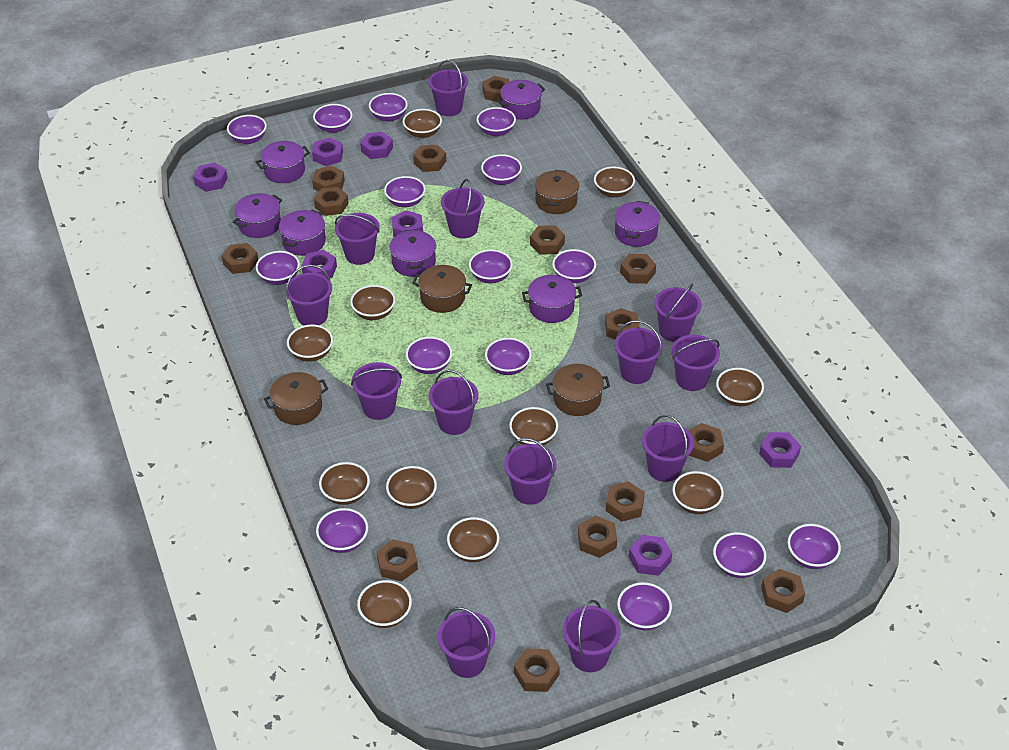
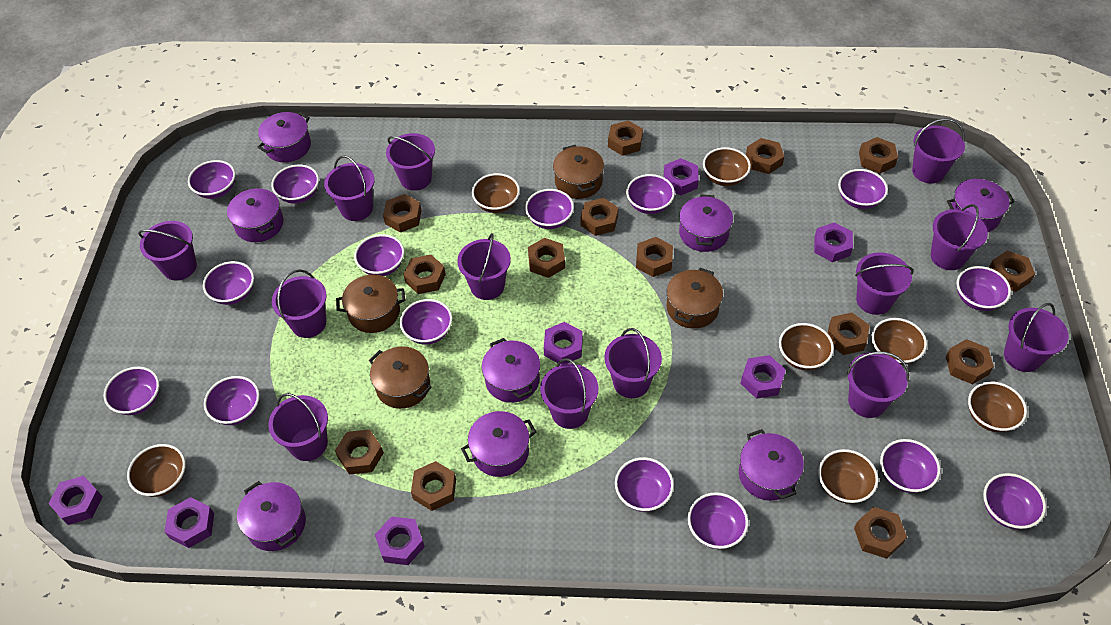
brown bowl: [287,325,333,362] [319,462,370,505] [350,285,395,320] [357,580,412,628] [386,466,437,509] [403,109,442,138] [447,517,499,562] [509,407,558,446] [594,167,635,198] [673,471,724,514] [716,368,764,406] = 11 -> [127,444,186,497] [472,173,520,213] [703,147,751,186] [779,323,834,370] [818,449,878,504] [872,318,927,365] [968,382,1027,432] = 7
purple pot: [233,193,282,238] [256,141,310,183] [279,210,326,256] [390,229,436,277] [497,80,545,120] [522,275,582,323] [615,201,660,247] = 7 -> [227,188,284,242] [237,481,306,551] [257,112,311,162] [461,411,536,477] [482,338,540,403] [679,194,733,252] [739,429,804,501] [947,179,1014,232] = 8

